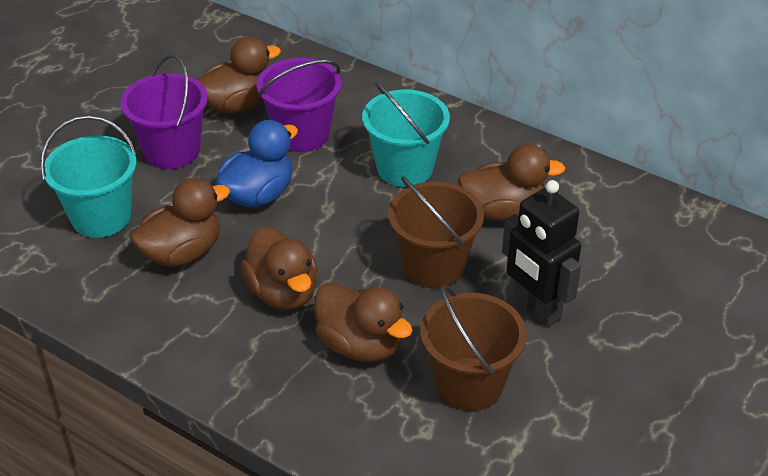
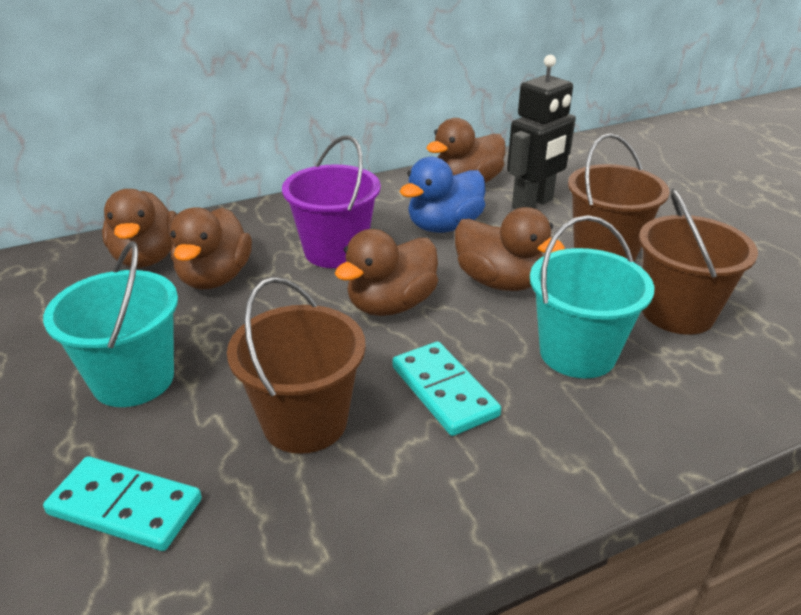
brown bucket: [388,176,484,288] [420,285,527,411] = 2 -> [227,277,366,454] [568,133,669,261] [639,188,758,335] = 3
purple bucket: [120,54,208,169] [256,58,342,152] = 2 -> [282,135,381,268] = 1
turquoise domino: none = 0 -> [43,456,202,551] [392,342,501,436] = 2

